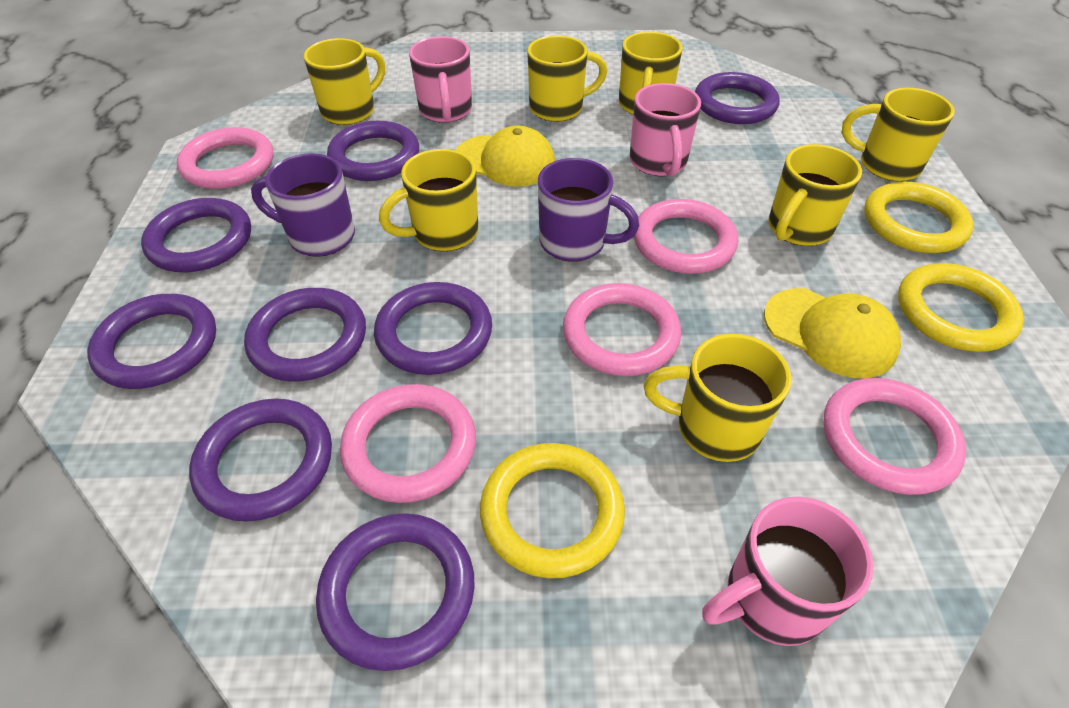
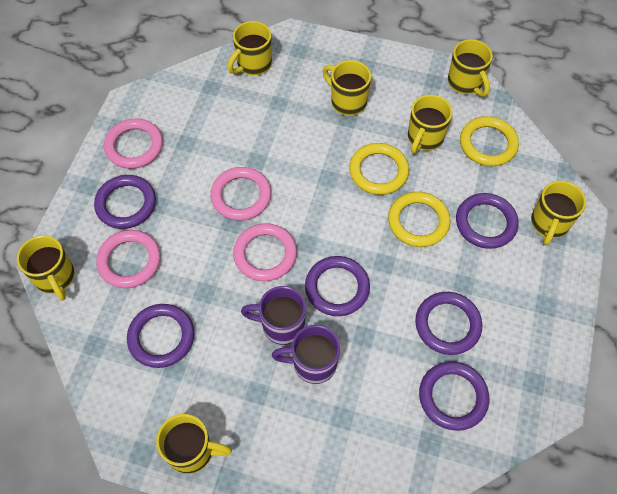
pink mug: [409,36,472,123] [630,83,701,176] [702,496,873,646] = 3 -> none = 0
pink ring: [177,127,273,189] [340,384,476,503] [563,283,681,376] [634,199,738,274] [823,378,966,495] = 5 -> [96,230,161,288] [104,119,163,169] [210,167,271,221] [233,223,297,281] = 4
purple ring: [87,294,216,389] [141,198,251,272] [189,399,332,522] [244,288,366,381] [316,513,475,671] [327,121,419,181] [374,282,492,375] [695,72,780,124] = 8 -> [94,175,156,229] [127,304,194,368] [305,256,370,316] [415,292,482,355] [419,362,489,431] [456,193,518,249] = 6
yellow cap: [456,126,555,187] [764,288,901,378] = 2 -> none = 0

